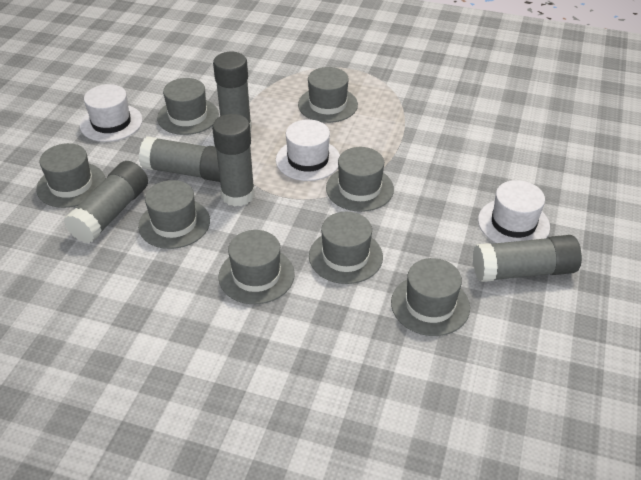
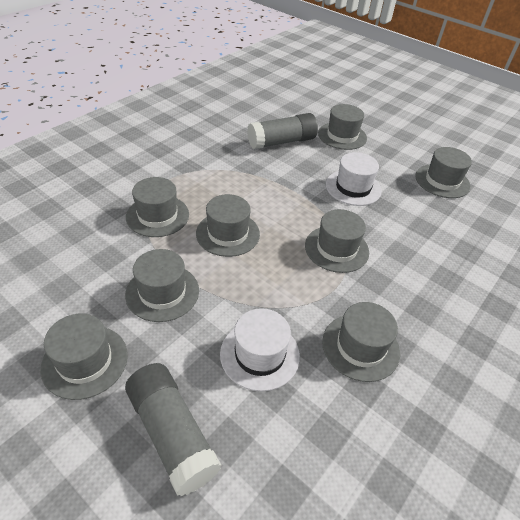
grey glue stick: [64,161,148,244] [139,136,220,182] [212,114,255,207] [213,52,252,132] [473,235,582,282] = 5 -> [125,363,221,496] [247,113,318,149] = 2
white hat: [80,84,143,142] [276,119,340,181] [478,180,550,243] = 3 -> [220,308,300,391] [326,152,382,206] = 2

